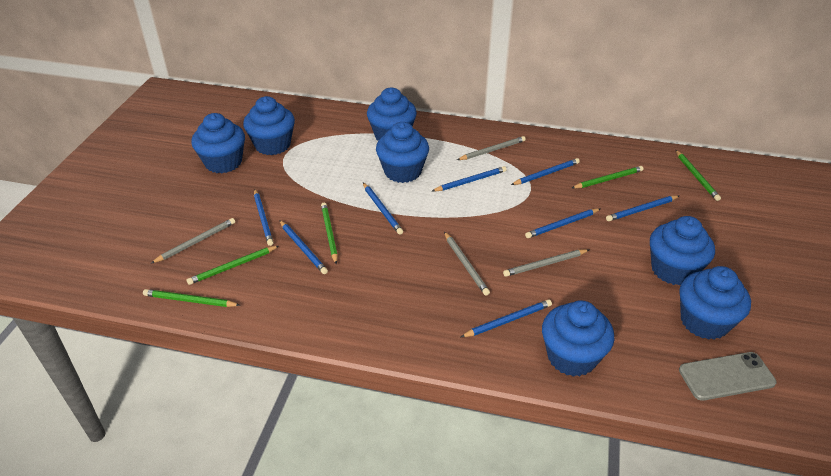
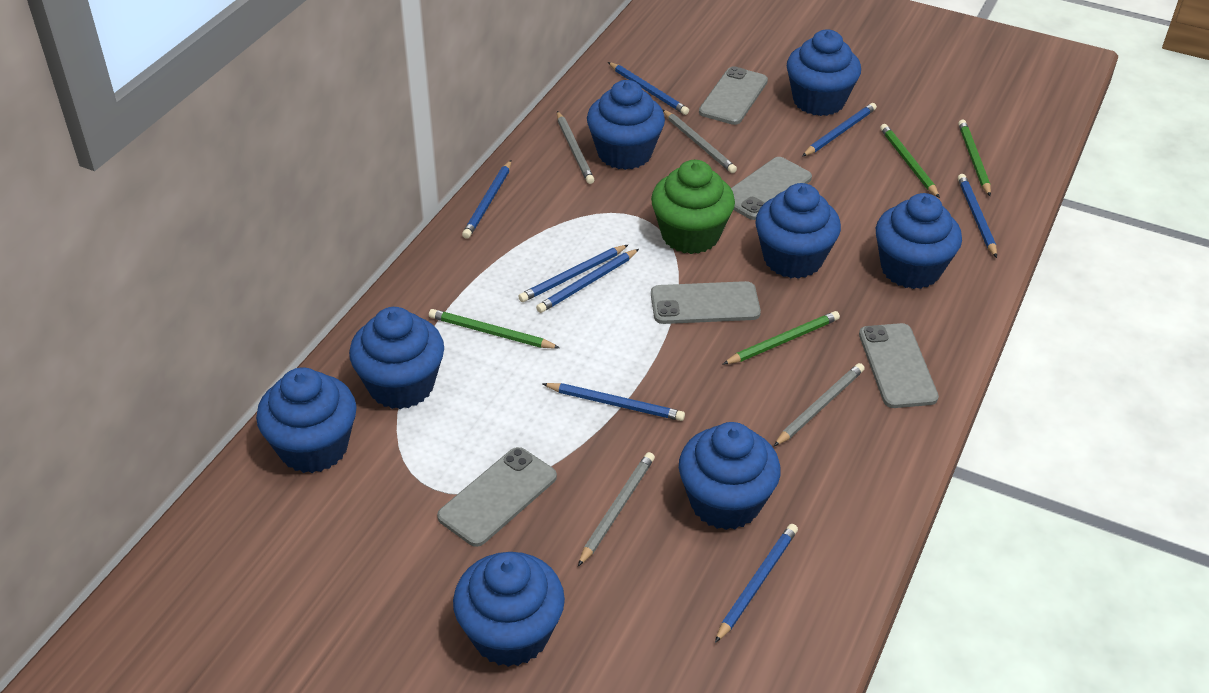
blue cupcake: [191,113,245,174] [243,96,295,155] [367,88,417,141] [376,122,429,183] [542,300,615,377] [650,216,715,285] [679,266,751,340] = 7 -> [256,367,357,473] [349,307,444,409] [453,552,565,667] [587,80,665,170] [679,422,781,530] [756,183,841,279] [787,29,861,116] [876,193,962,289] = 8
green cupcake: none = 0 -> [651,160,735,254] = 1
green pencil: [143,289,240,307] [187,246,279,285] [321,203,338,265] [572,166,644,188] [676,150,721,201] = 5 -> [429,309,560,349] [722,311,840,365] [880,124,940,198] [958,120,991,196] = 4
grey phone: [679,352,777,401] = 1 -> [437,447,557,547] [651,281,761,324] [699,66,768,125] [731,157,812,220] [859,323,939,408] = 5

